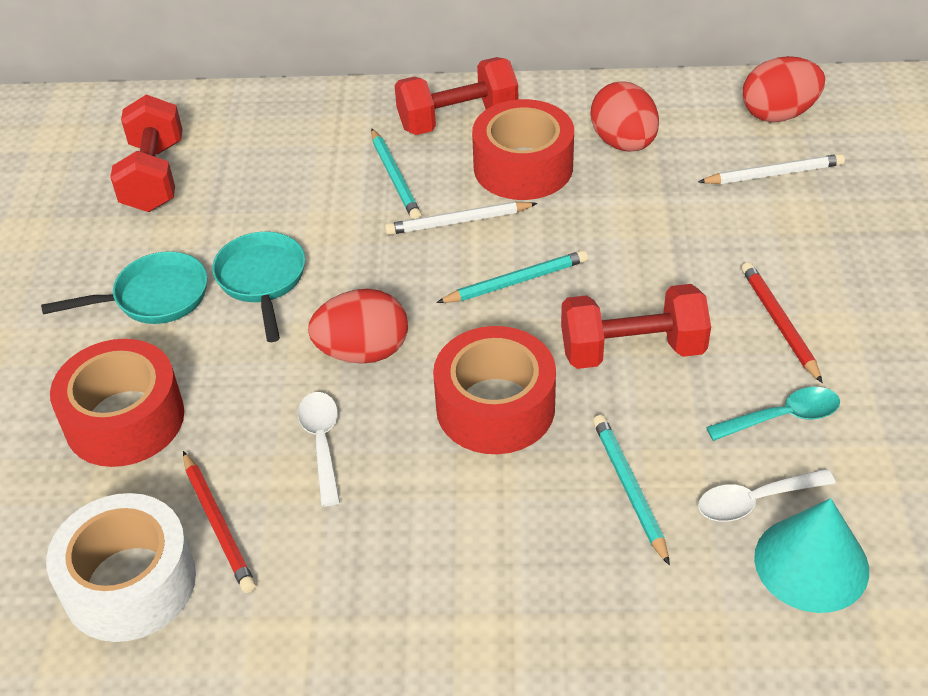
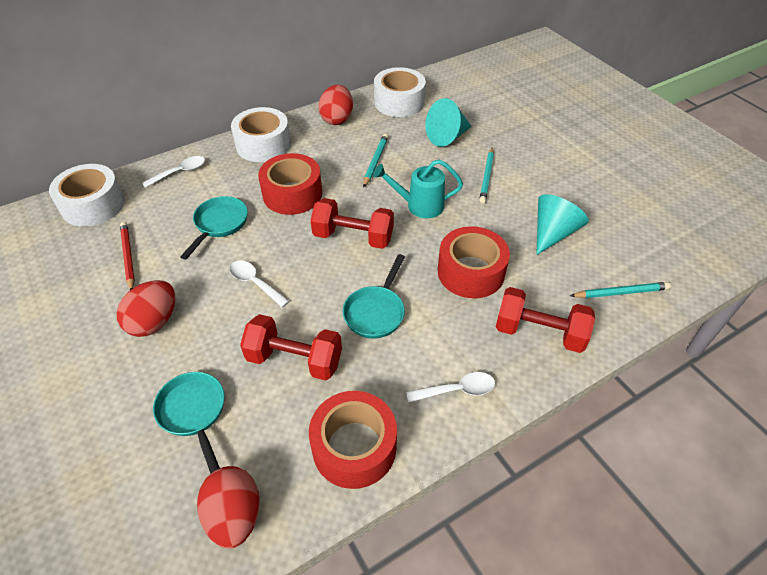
red pencil: [183,451,256,593] [742,262,823,383] = 2 -> [120,222,135,290] = 1
turquoise cone: [754,498,869,613] = 1 -> [425,98,472,147] [536,194,589,255] = 2
turquoise pan: [41,251,208,324] [212,232,305,342] = 2 -> [153,372,225,474] [180,196,248,260] [343,254,405,339] = 3
turquoise spoon: [706,387,840,441] = 1 -> none = 0
turquoise watering can: none = 0 -> [373,159,463,218] = 1
white pencil: [385,202,538,235] [698,154,845,184] = 2 -> none = 0
white spoon: [298,392,340,507] [698,469,836,522] = 2 -> [142,156,205,188] [229,261,289,308] [406,372,495,402] = 3
white tape: [46,493,196,642] = 1 -> [49,164,125,227] [231,107,291,162] [374,67,426,117] = 3

